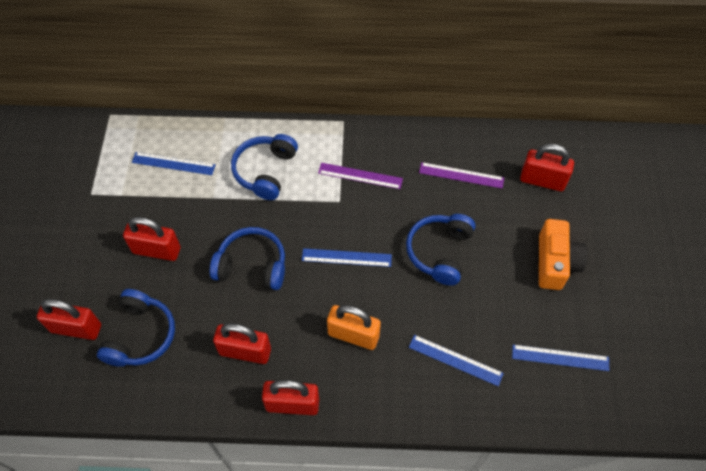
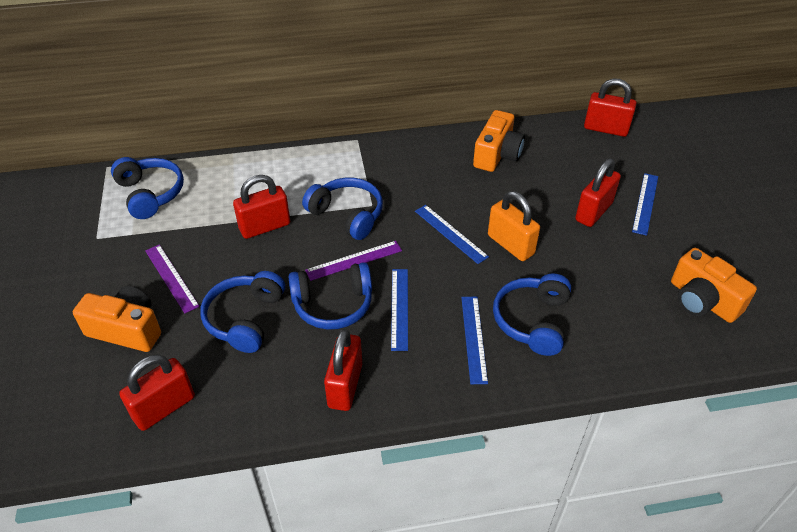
blue headphones: [97,289,175,367] [210,227,285,290] [231,134,298,200] [406,214,475,286] = 4 -> [111,157,184,219] [200,271,285,353] [289,262,372,330] [302,178,383,240] [493,273,571,356] = 5
orange camera: [539,219,588,290] = 1 -> [73,286,161,352] [473,110,525,172] [671,248,757,323] = 3

